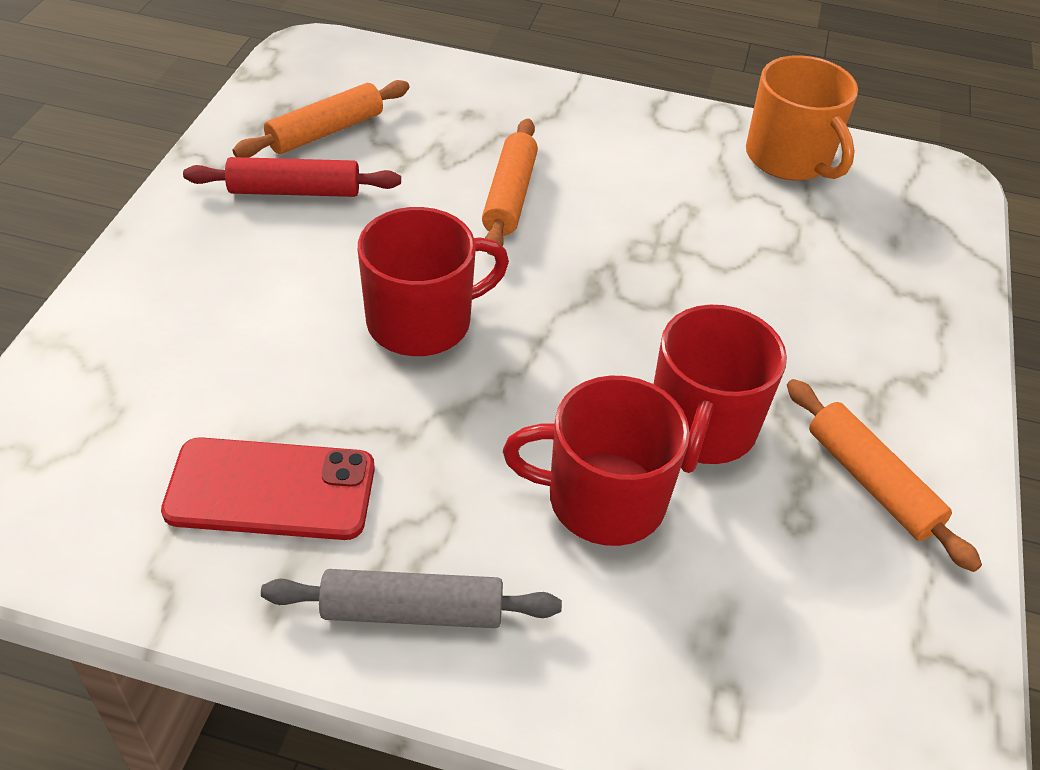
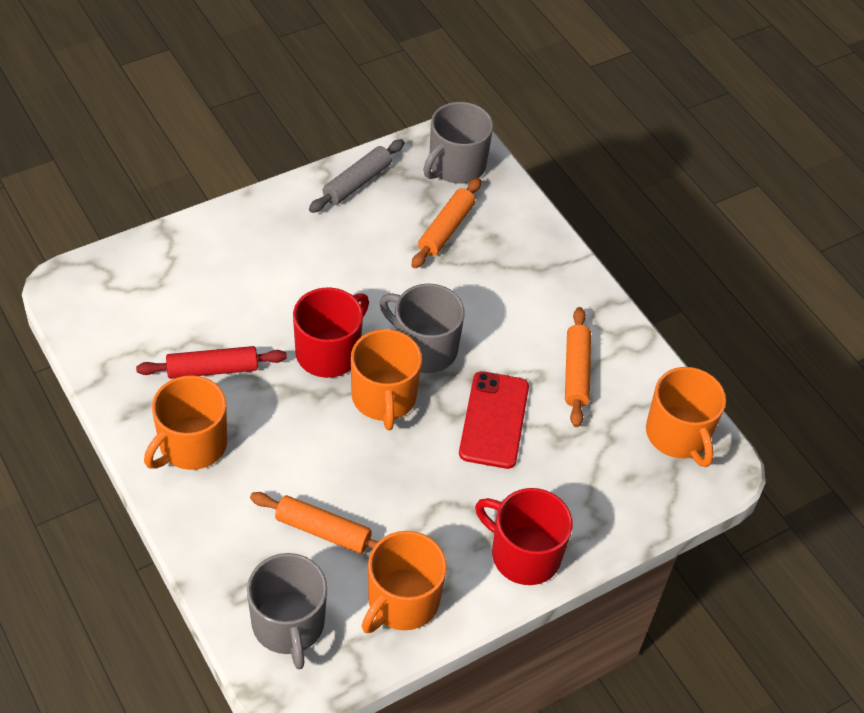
grey mug: none = 0 -> [247,553,327,669] [380,284,465,373] [423,102,493,184] = 3
orange mug: [746,55,858,181] = 1 -> [144,375,227,470] [351,329,422,430] [362,531,447,633] [646,367,726,467] = 4
red mug: [358,207,509,356] [503,376,690,546] [654,305,787,473] = 3 -> [293,288,369,378] [475,488,573,585] = 2

